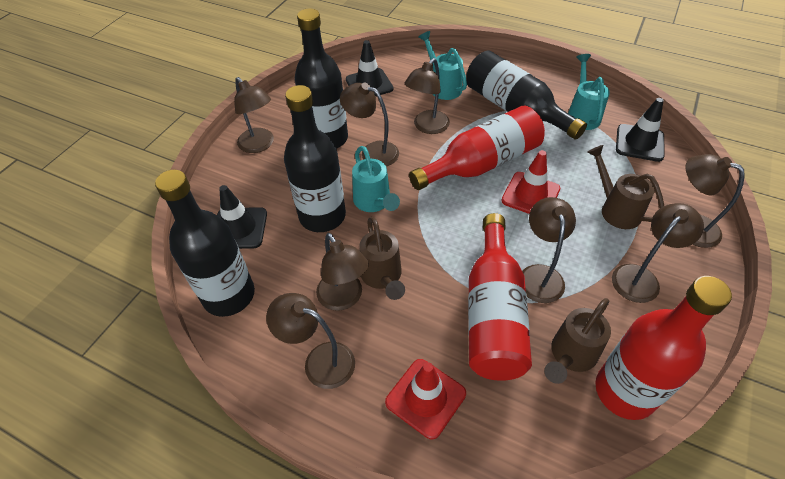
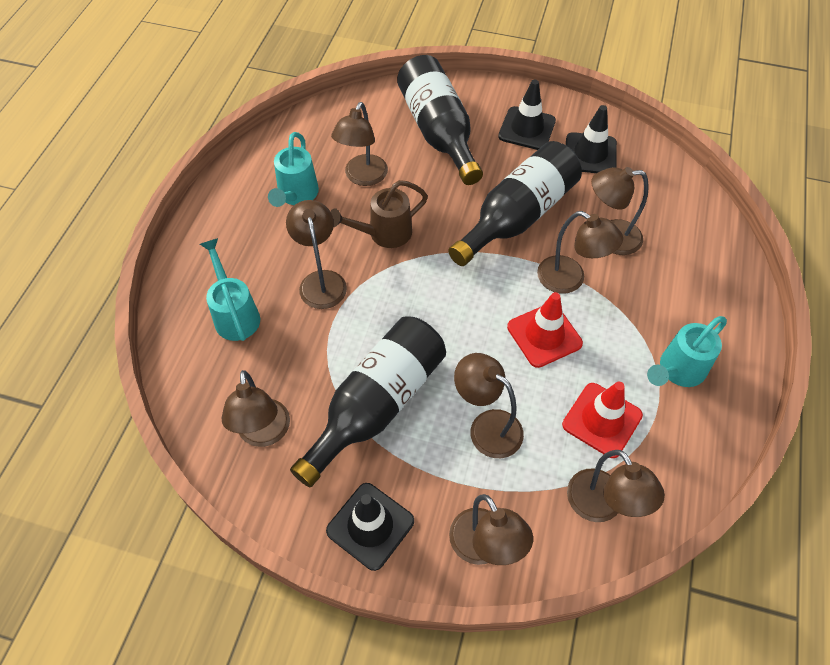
black bottle: [155,170,255,317] [284,85,346,232] [295,8,348,149] [466,51,587,140] = 4 -> [290,316,446,487] [397,55,483,185] [448,141,582,266] = 3
brown watering can: [359,217,405,300] [544,298,611,384] [587,145,664,229] = 3 -> [330,180,428,248] = 1
red bottle: [409,105,545,190] [468,213,532,381] [595,276,732,420] = 3 -> none = 0

